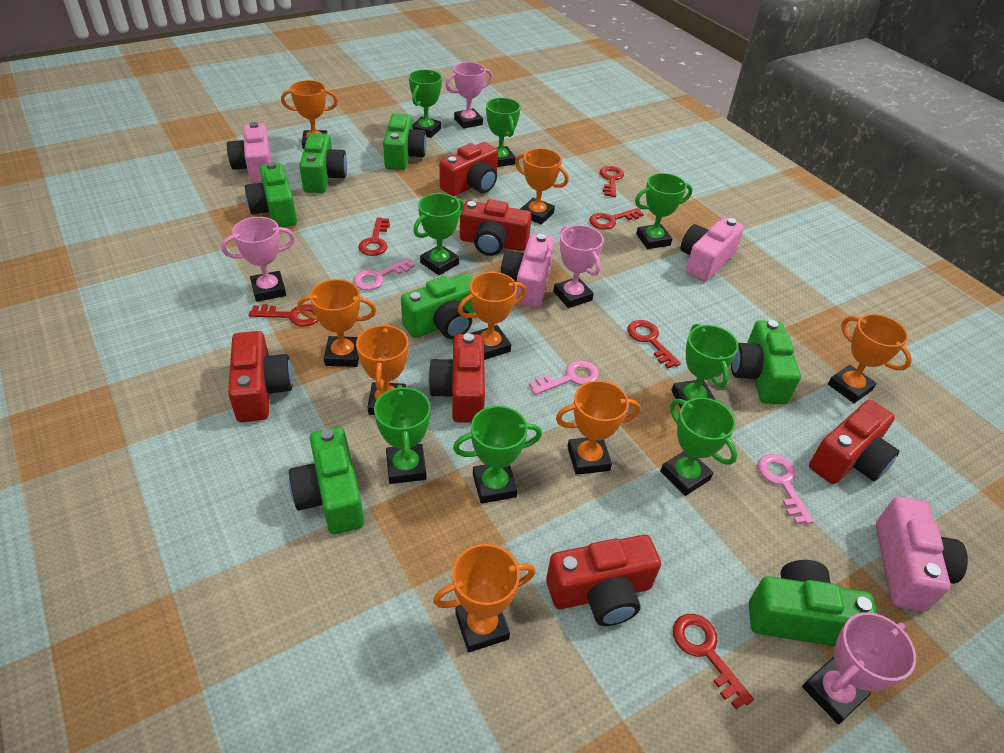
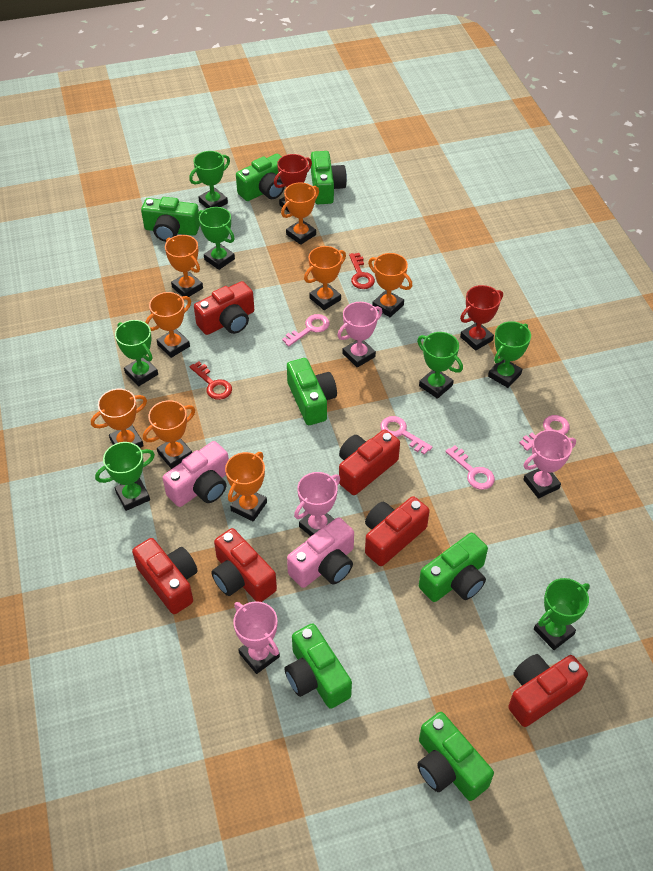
green trophy: [374,385,431,484] [409,70,442,138] [413,193,464,275] [453,406,542,504] [486,98,521,167] [635,173,692,249] [660,398,737,496] [671,324,739,408] = 8 -> [95,442,155,511] [115,320,158,386] [189,151,230,208] [198,207,235,270] [417,332,463,399] [488,321,531,388] [534,578,590,650] = 7
pink camera: [227,122,272,183] [501,234,554,307] [681,217,744,282] [876,497,968,612] = 4 -> [163,441,229,507] [287,518,354,588] = 2
pink key: [353,258,415,290] [529,360,599,395] [758,454,814,524] = 3 -> [282,314,330,347] [380,416,432,455] [445,446,495,490] [519,415,570,451] = 4
red key: [249,304,319,327] [358,217,390,256] [589,208,644,230] [600,166,624,197] [627,320,681,368] [673,614,754,709] = 6 -> [190,361,232,400] [349,253,375,289] = 2
red trophy: none = 0 -> [274,154,312,213] [460,285,503,351] = 2

